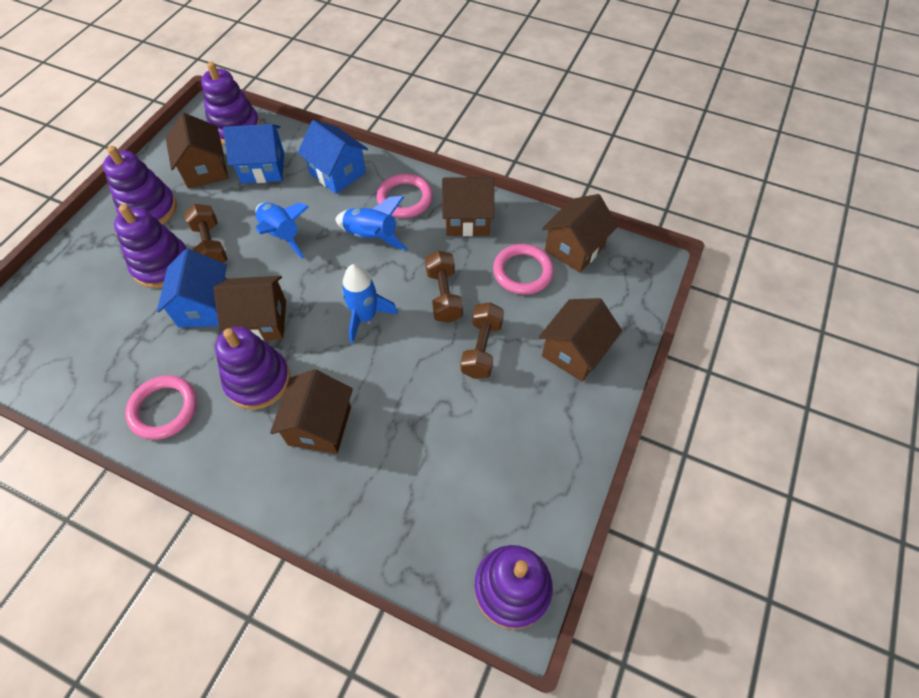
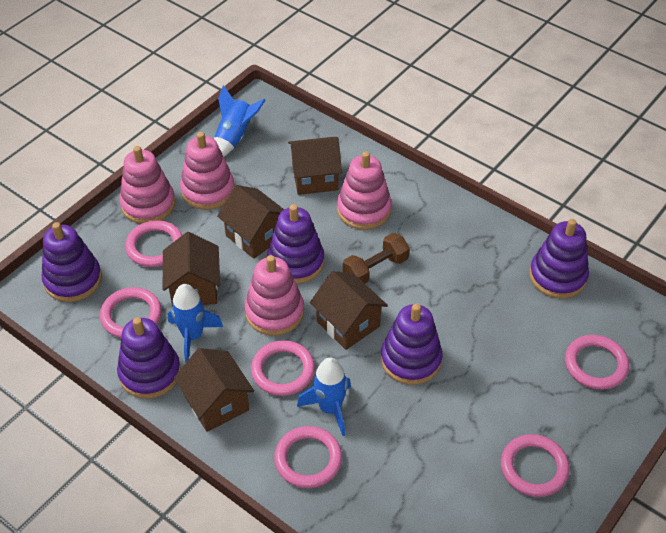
blue house: [157,249,227,328] [223,124,284,184] [298,120,368,194] = 3 -> none = 0
brown dumbbell: [184,204,227,263] [425,250,463,323] [461,302,504,379] = 3 -> [343,233,410,283] = 1
brown house: [166,113,228,189] [213,276,286,341] [270,369,353,454] [442,177,494,236] [539,298,622,382] [542,194,618,273] = 6 -> [163,232,220,307] [174,348,254,432] [217,185,284,259] [288,137,342,195] [310,271,388,350] = 5
pink ring: [125,375,197,440] [376,174,433,218] [493,244,554,295] = 3 -> [100,287,162,338] [125,220,182,267] [251,340,315,396] [274,426,342,488] [501,434,570,497] [565,335,629,390] = 6
pink stacking toy: none = 0 -> [119,146,175,224] [180,132,235,210] [244,255,304,336] [337,151,392,230] = 4

